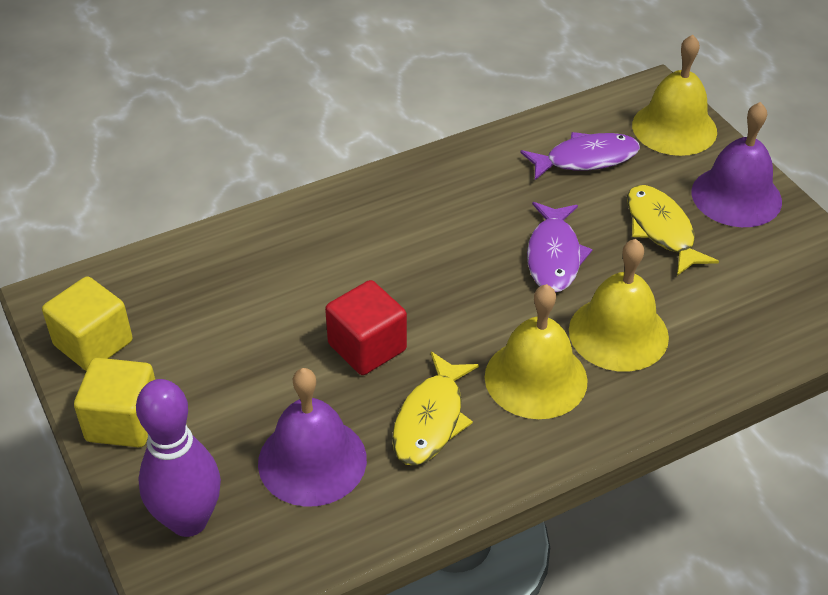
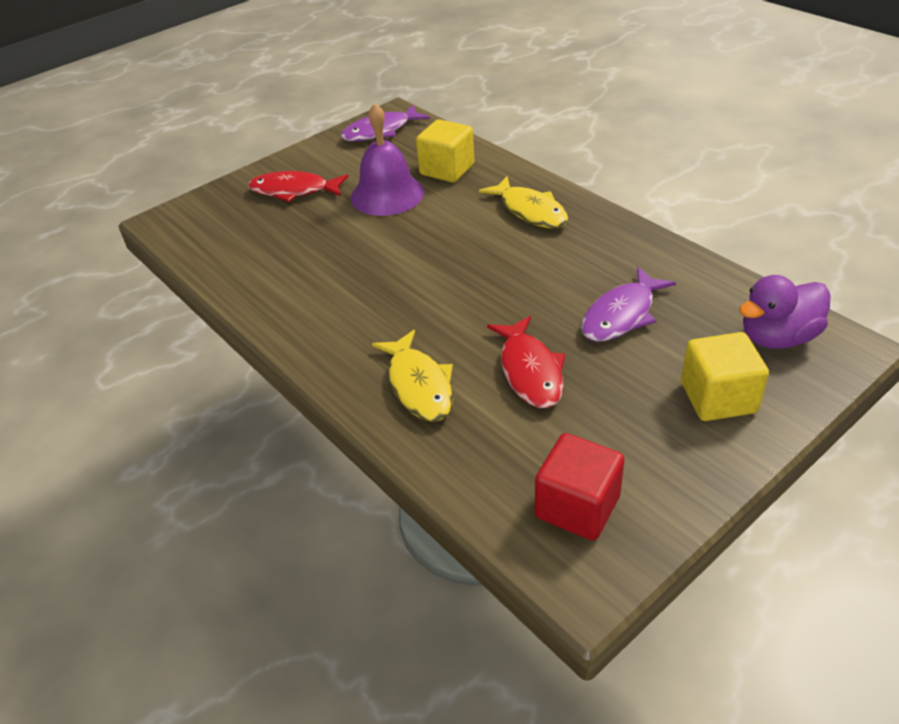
purple bell: [258,368,367,507] [691,102,782,227] = 2 -> [351,103,424,216] = 1
purple bowling pin: [136,379,221,537] = 1 -> none = 0
purple duck: none = 0 -> [739,275,831,349] = 1
red fish: none = 0 -> [248,171,349,202] [487,316,566,408] = 2
yellow bell: [485,284,588,419] [569,239,669,372] [632,35,717,156] = 3 -> none = 0

